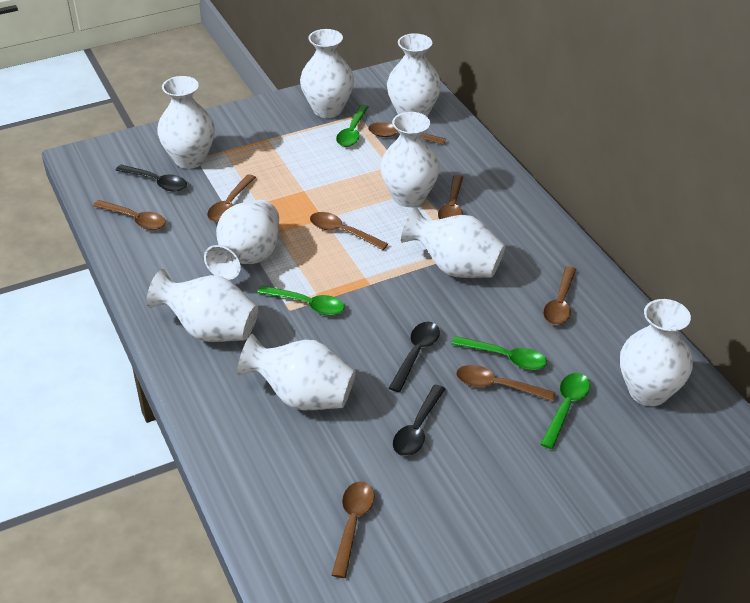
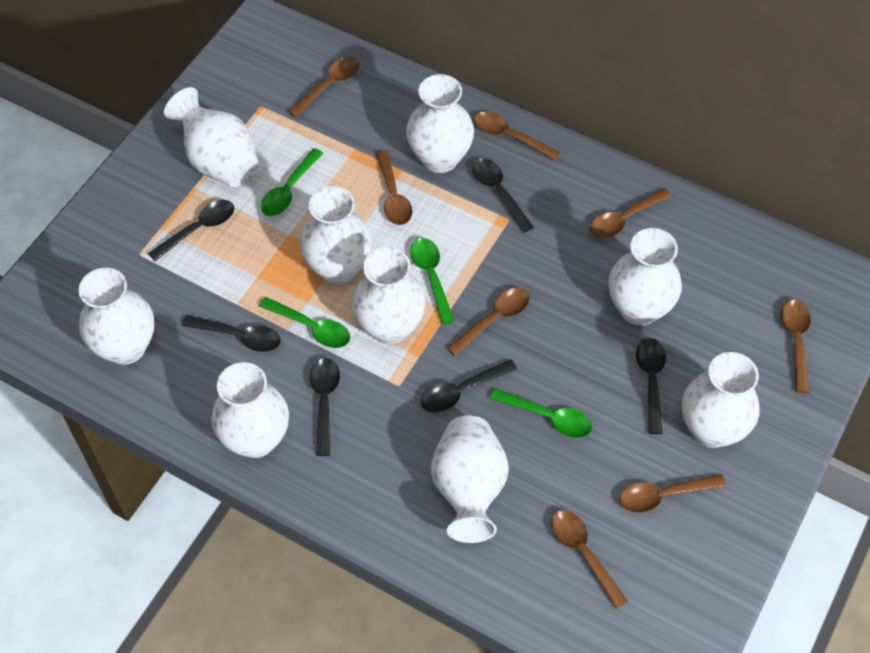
black spoon: [116,165,187,192] [389,322,440,392] [393,385,445,456] = 3 -> [148,200,234,261] [182,315,281,352] [310,358,340,456] [421,359,517,412] [472,158,534,233] [636,338,666,434] = 6

